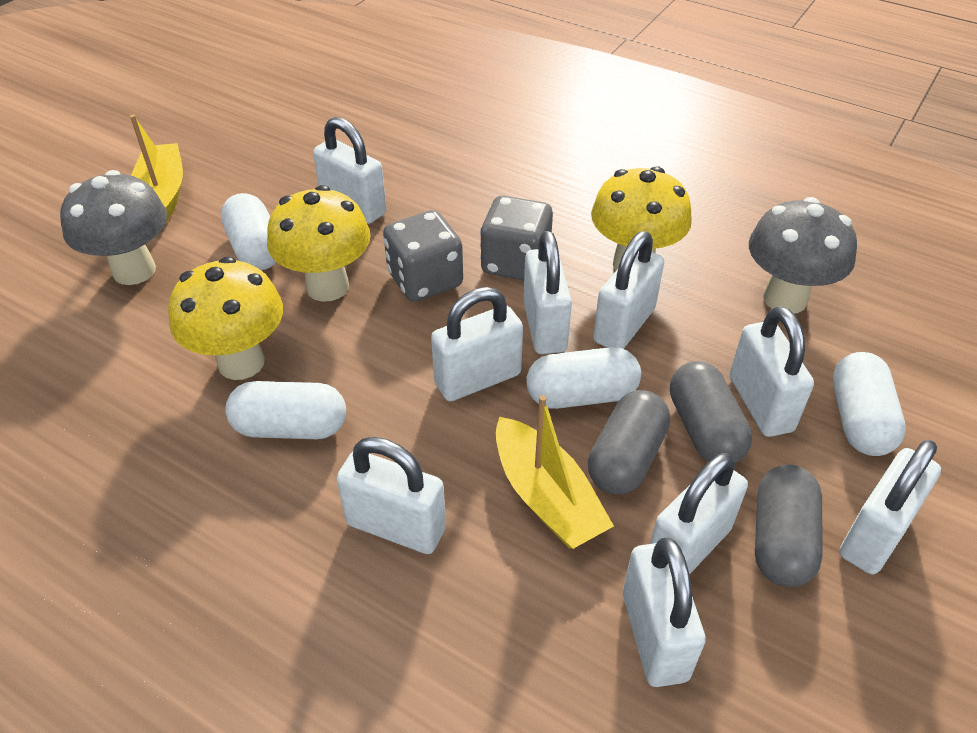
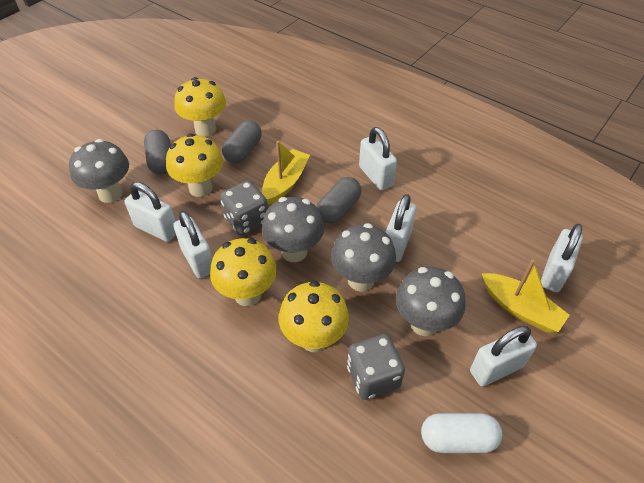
grey mushroom: [60,170,167,285] [749,197,857,314] = 2 -> [69,139,129,203] [262,197,324,262] [331,223,396,292] [396,267,465,336] = 4
white capsule: [221,193,277,270] [225,381,346,439] [526,347,641,409] [833,352,906,456] = 4 -> [421,413,502,453] = 1
white padlock: [313,117,386,224] [336,437,446,554] [431,287,523,401] [523,231,572,354] [593,231,664,349] [623,538,706,687] [650,453,748,574] [730,306,814,437] [840,440,941,574] = 9 -> [125,182,176,242] [173,211,212,278] [359,127,397,190] [385,194,416,262] [470,326,537,387] [541,224,583,292] = 6
yellow mushroom: [168,257,283,380] [267,185,370,302] [591,166,692,270] = 3 -> [166,134,223,197] [174,77,226,137] [210,238,277,306] [279,281,349,352] = 4

